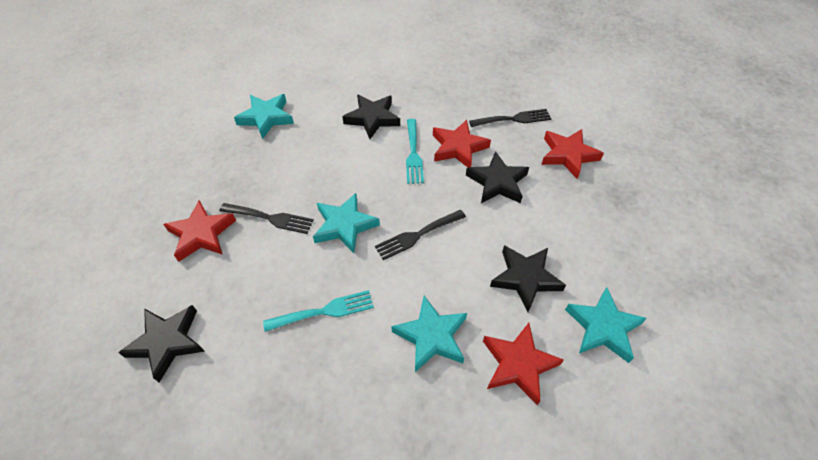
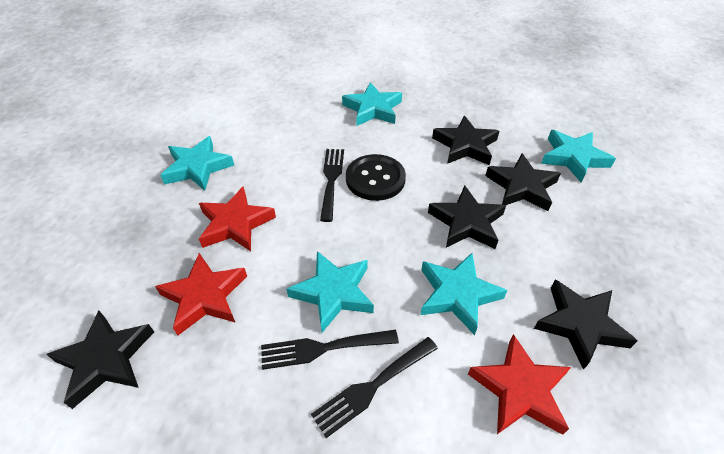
black button: none = 0 -> [346,154,406,201] = 1
black star: [118,305,205,382] [342,94,400,139] [466,151,529,203] [490,245,566,312] = 4 -> [46,310,154,409] [428,186,506,249] [432,116,499,165] [485,153,561,211] [534,280,638,370] = 5
red star: [163,200,236,262] [433,120,491,167] [483,323,564,405] [541,129,604,179] = 4 -> [155,253,247,335] [199,186,276,251] [468,334,571,435] = 3
turquoise fork: [263,290,374,332] [406,119,424,184] = 2 -> none = 0
turquoise star: [234,94,294,139] [313,193,380,253] [391,296,467,372] [565,287,647,363] = 4 -> [160,136,234,191] [287,251,374,333] [342,82,402,126] [421,253,508,335] [541,130,616,182] = 5

